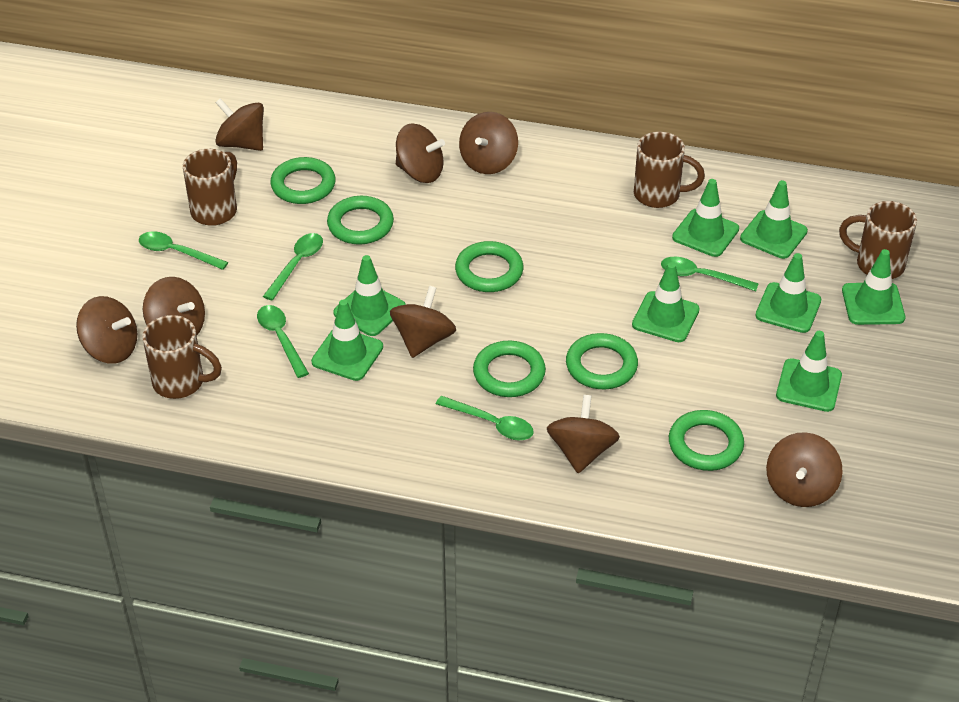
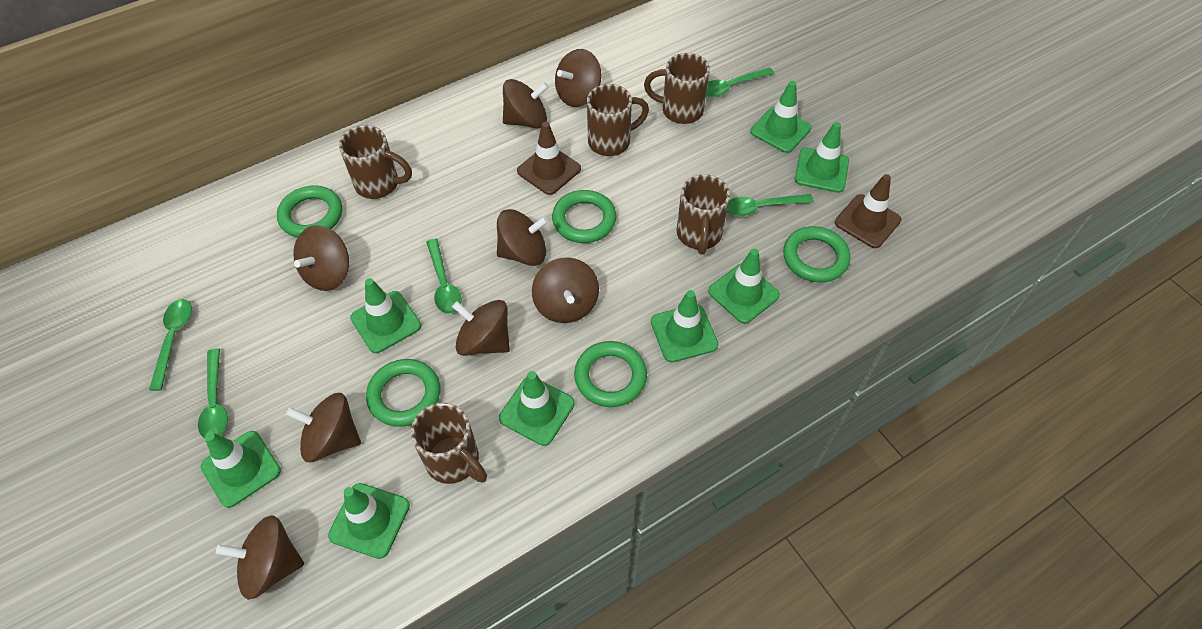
brown mug: [142,315,222,399] [183,149,237,226] [634,132,705,208] [839,201,917,279] = 4 -> [339,125,412,199] [411,403,487,484] [587,84,649,156] [644,53,710,124] [676,174,730,255] = 5
brown traffic cone: none = 0 -> [517,122,581,195] [835,174,901,248] = 2
green ring: [270,157,336,204] [327,196,394,245] [455,241,524,292] [473,341,546,397] [566,333,638,389] [669,410,744,471] = 6 -> [277,185,342,238] [366,359,440,427] [552,190,617,243] [574,341,647,407] [783,226,850,282] = 5

